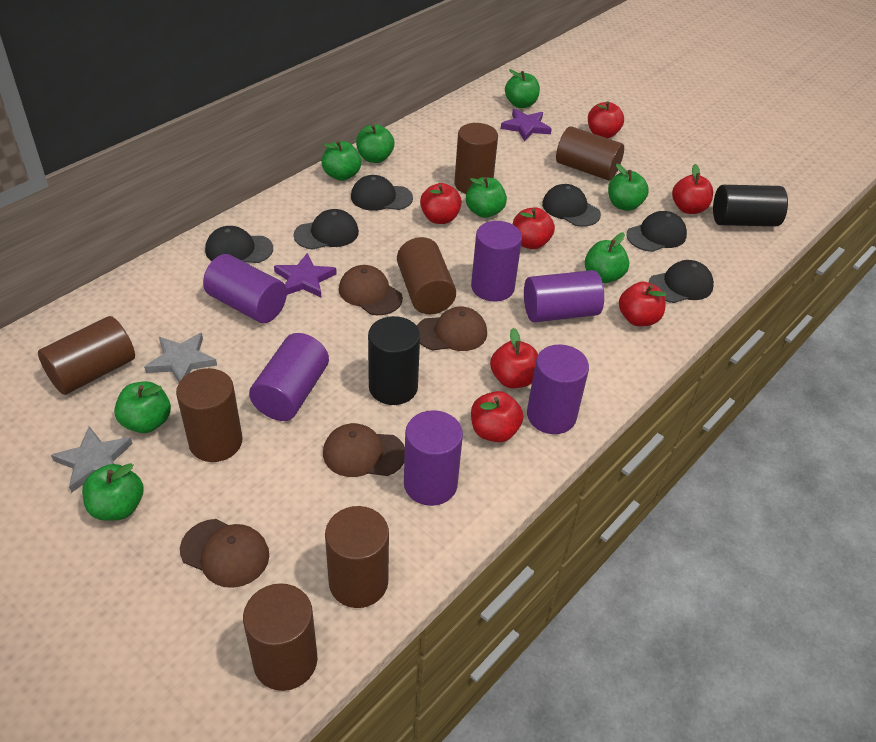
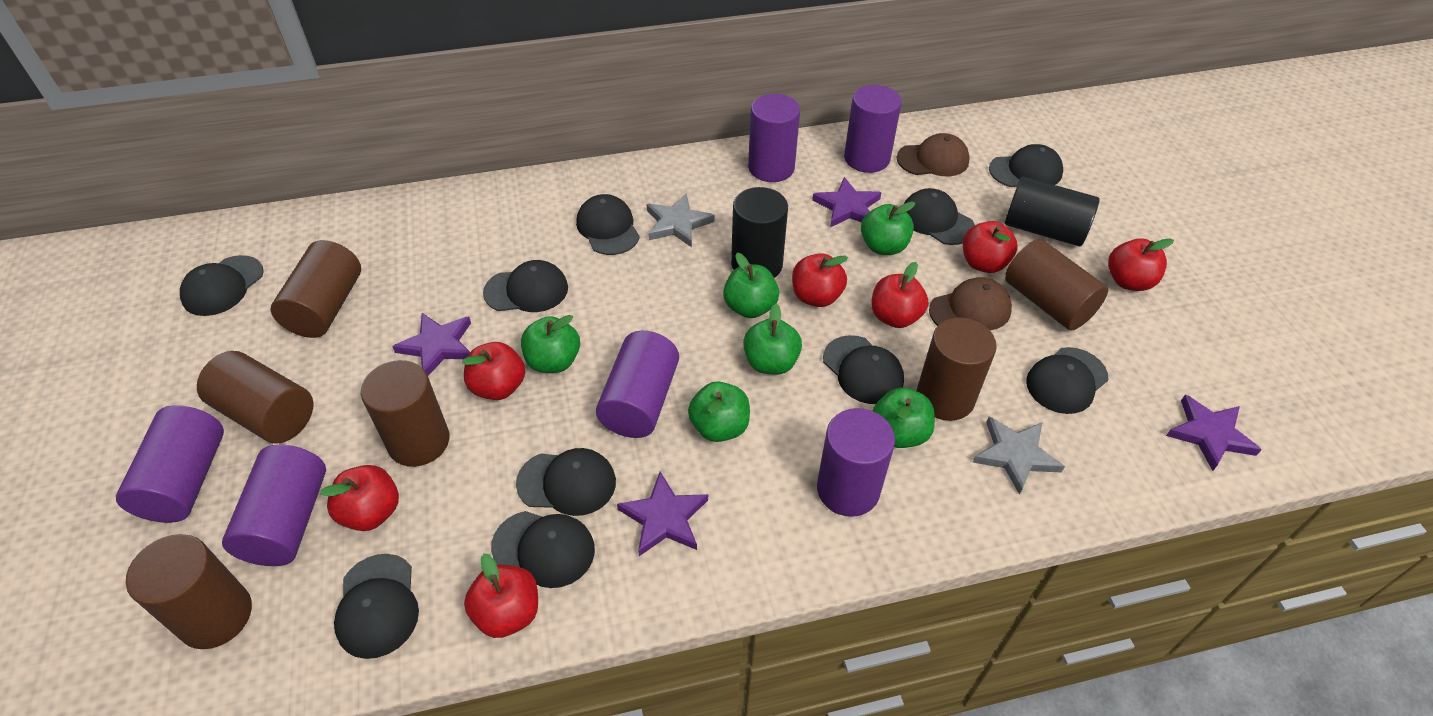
black cap: [205,226,273,263] [294,209,359,250] [351,175,413,211] [542,184,601,227] [627,211,687,252] [649,260,714,303] = 6 -> [180,255,264,316] [334,554,419,659] [483,260,568,312] [491,511,595,588] [516,448,616,516] [576,194,640,255] [823,335,904,404] [904,188,975,245] [989,144,1063,187] [1026,347,1108,414] = 10
brown cap: [180,519,269,588] [323,423,405,477] [339,265,403,315] [417,307,487,351] = 4 -> [897,133,970,176] [929,277,1012,330] = 2
brown cylinder: [38,316,135,395] [176,368,242,462] [243,583,317,691] [325,506,389,608] [397,237,456,314] [454,123,498,194] [556,126,624,181] = 7 -> [126,534,252,649] [197,351,313,443] [271,240,361,338] [361,360,449,467] [916,317,997,421] [1005,239,1108,331] = 6
green apple: [82,463,144,521] [114,381,171,433] [322,141,361,181] [356,124,395,163] [466,177,507,218] [505,69,540,108] [585,233,629,283] [608,164,649,211] = 8 -> [521,315,580,373] [688,381,750,442] [723,253,779,318] [743,304,802,375] [861,202,915,255] [873,388,935,448] = 6
purple star: [274,253,337,298] [501,109,552,141] = 2 -> [392,313,471,376] [617,472,708,556] [812,177,881,227] [1166,394,1262,471] = 4

